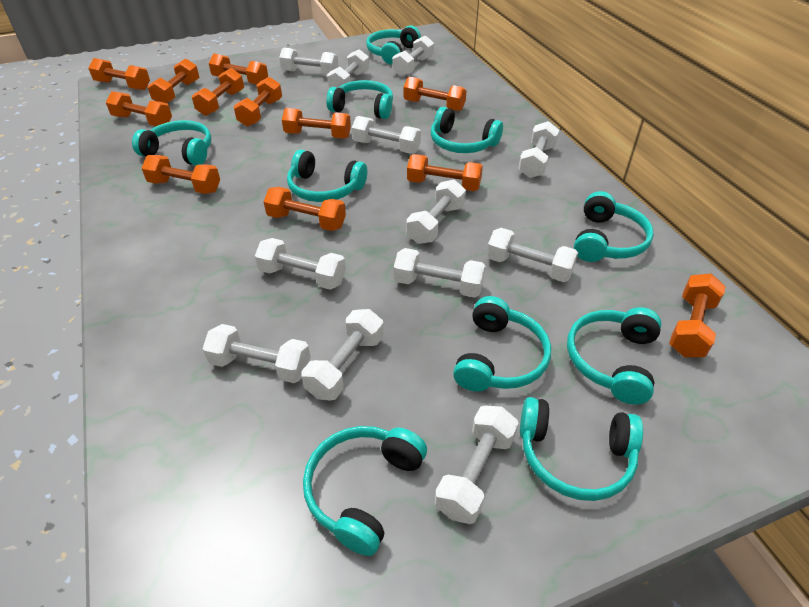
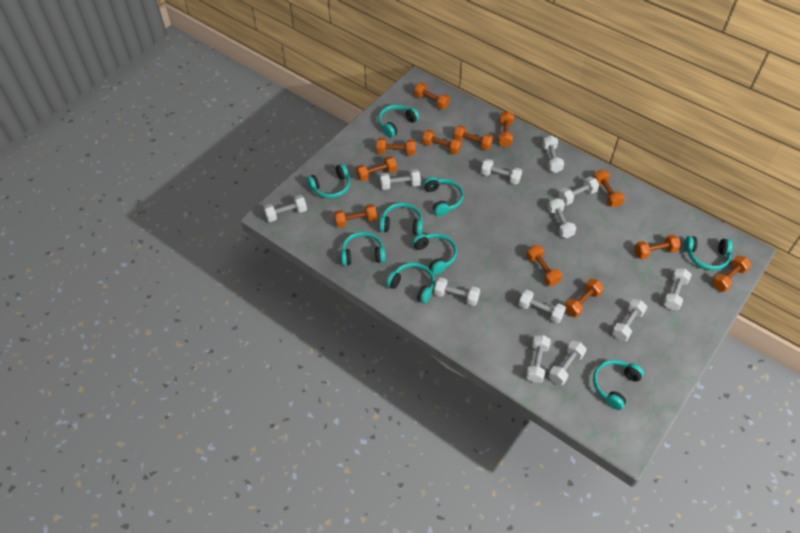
turquoise headphones: [132,120,212,165] [287,149,367,202] [303,426,427,556] [326,80,393,119] [366,25,421,65] [431,107,503,153] [453,296,551,392] [520,397,643,501] [567,307,661,405] [574,191,654,262] = 10 -> [307,164,350,198] [341,232,385,266] [378,105,419,138] [379,203,423,235] [386,263,435,303] [412,233,457,275] [423,177,464,216] [593,360,644,410] [684,236,732,270] = 9

